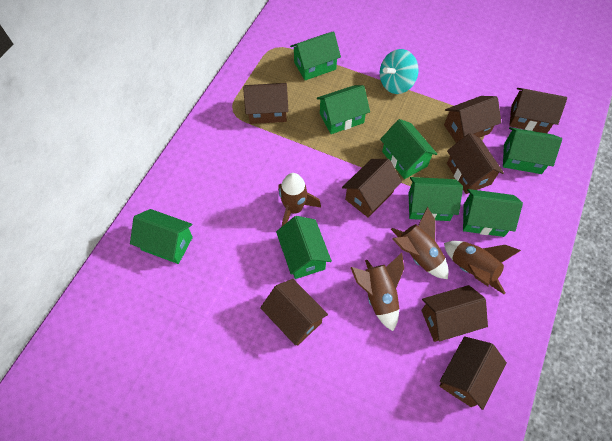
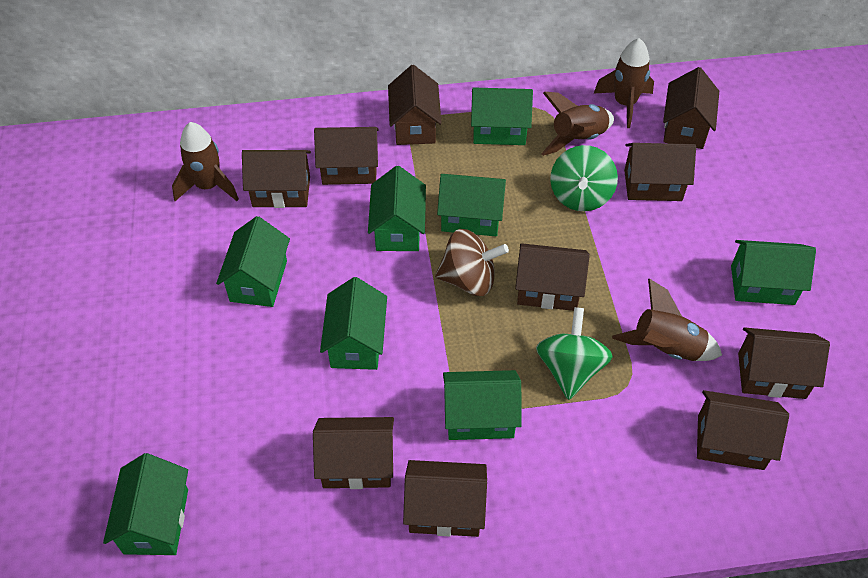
brown house: [243,83,289,124] [260,279,328,346] [342,159,402,218] [421,285,488,342] [439,336,507,410] [444,96,501,143] [447,133,504,194] [509,88,567,133] = 8 -> [242,150,311,208] [313,417,394,489] [314,127,379,185] [388,65,442,145] [403,460,487,537] [515,243,590,311] [624,143,696,201] [663,67,719,149] [697,390,789,470] [738,327,830,399] = 10
brown spinning top: none = 0 -> [435,229,509,296] = 1
green spinning top: none = 0 -> [536,307,613,400] [550,145,618,211] = 2
turquoise spinning top: [380,49,419,94] = 1 -> none = 0

